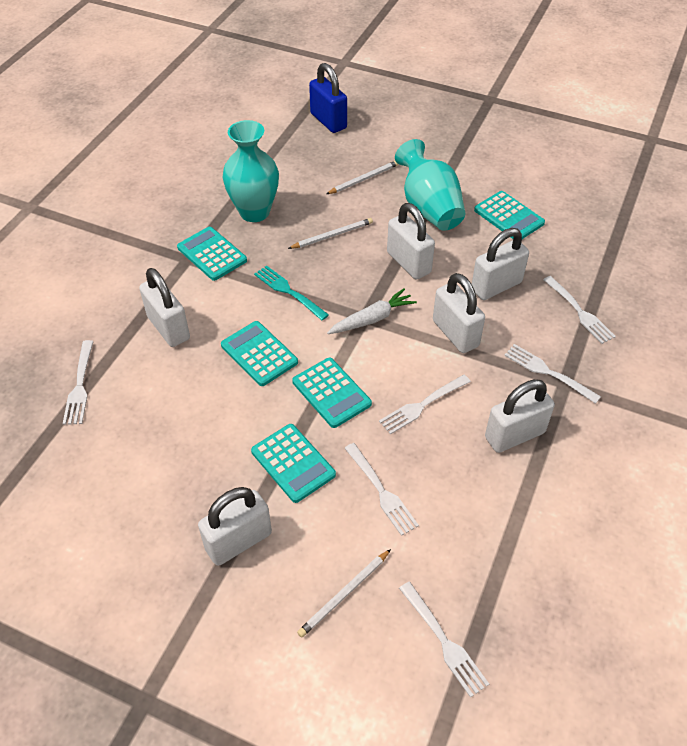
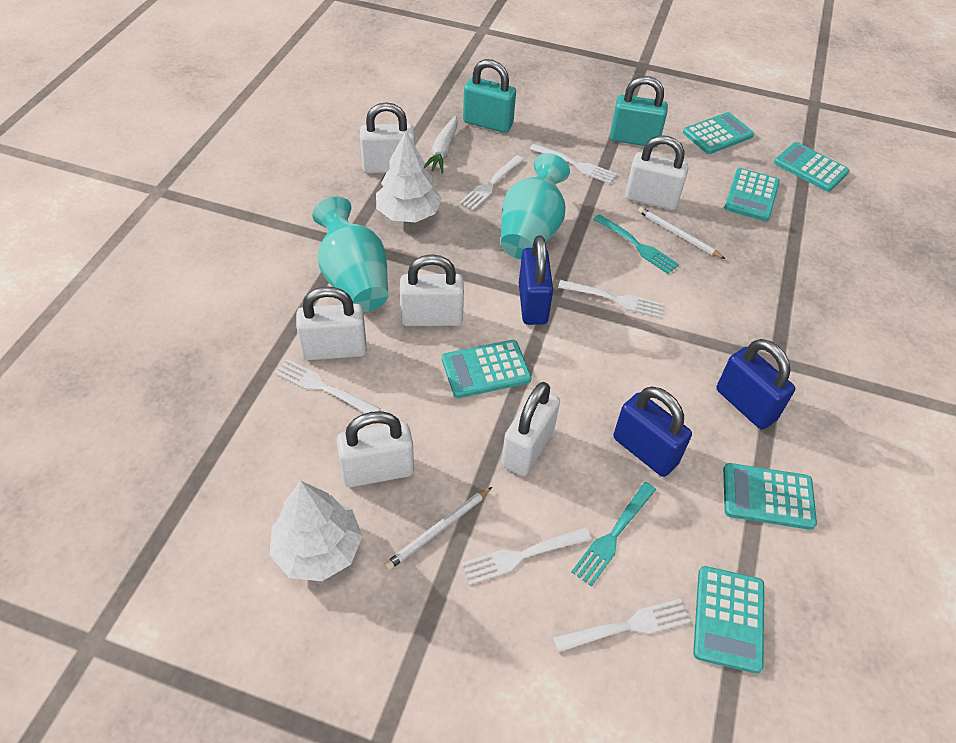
blue padlock: [309,63,347,133] = 1 -> [519,235,553,325] [613,387,692,477] [717,339,795,430] = 3
turquoise calculator: [177,227,247,281] [221,321,298,386] [251,424,336,503] [292,358,372,428] [474,191,545,239] = 5 -> [442,340,532,398] [683,112,754,154] [693,566,764,674] [723,463,817,530] [724,168,780,221] [774,142,850,192] = 6
turquoise fork: [254,265,329,320] = 1 -> [571,482,656,586] [593,214,679,274] = 2
turquoise padlock: none = 0 -> [463,59,516,133] [610,76,668,147] = 2
white pencil: [288,218,373,249] [297,549,391,637] [326,161,399,194] = 3 -> [384,487,492,570] [638,207,725,259] = 2
white tree: none = 0 -> [270,481,363,581] [376,131,442,222] = 2

